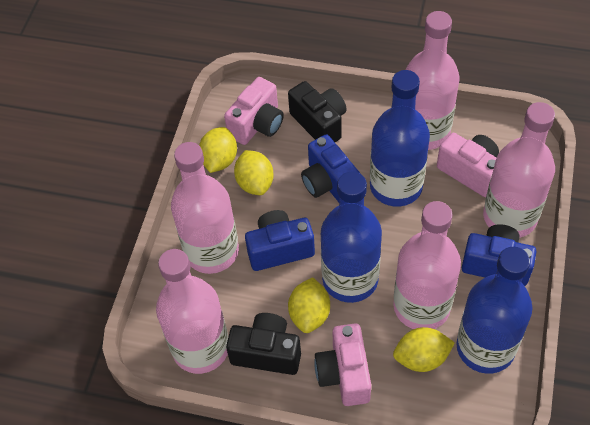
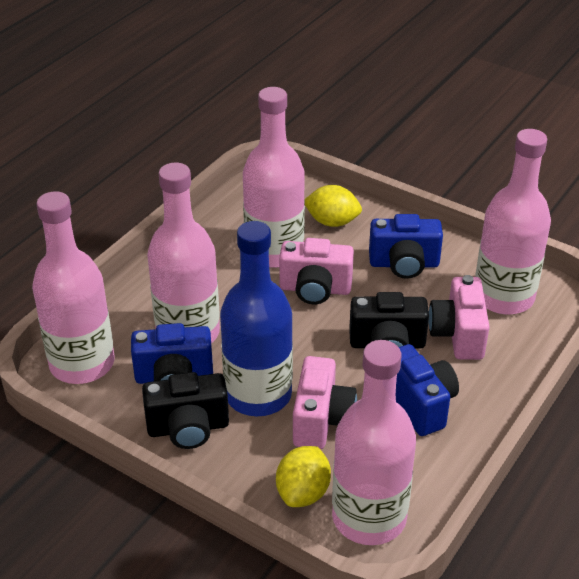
blue bottle: [321,171,382,303] [370,70,430,207] [456,247,532,374] = 3 -> [220,221,293,416] = 1
yellow lemon: [199,127,237,173] [234,150,274,195] [288,277,330,333] [393,327,455,372] = 4 -> [276,446,331,507] [304,185,362,227] = 2

